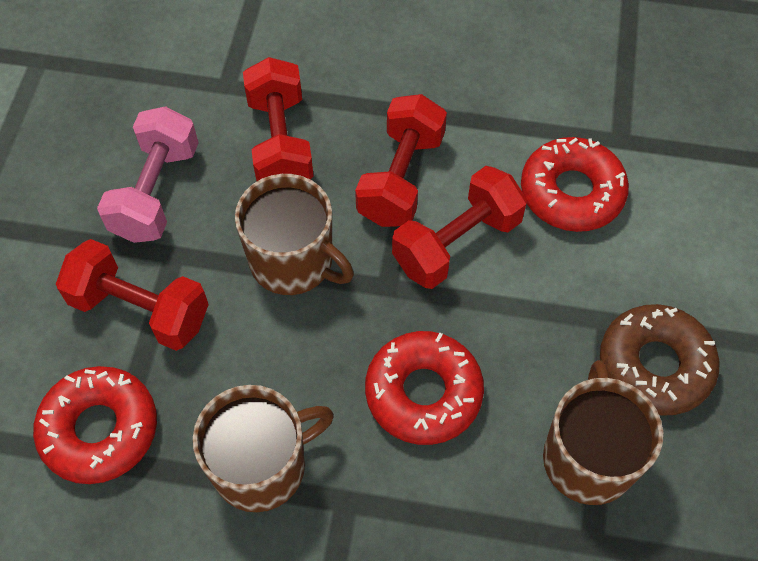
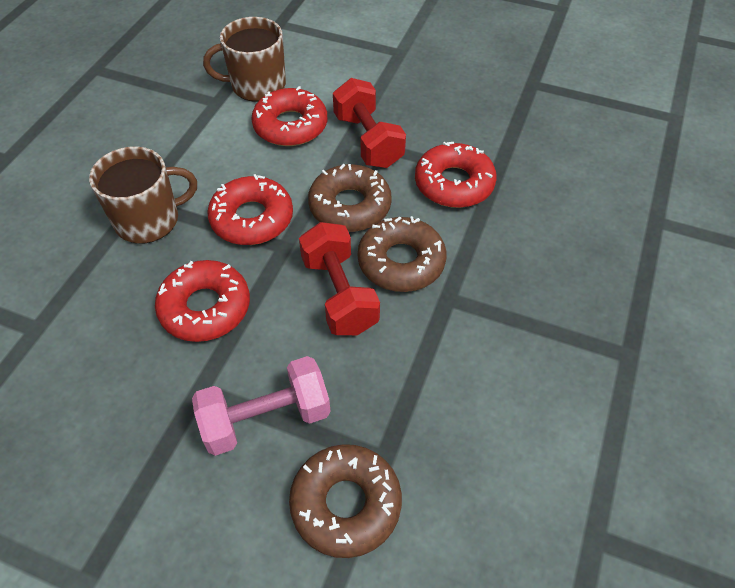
brown donut: [600,304,719,416] = 1 -> [289,444,402,558] [308,164,392,232] [358,216,446,292] = 3
brown mug: [193,385,334,512] [235,174,354,295] [543,360,663,505] = 3 -> [89,146,197,244] [203,17,286,102] = 2
red donut: [33,366,157,484] [365,331,484,445] [521,137,629,232] = 3 -> [155,260,250,342] [207,174,293,245] [251,86,327,146] [415,142,497,208] = 4
red dumbbell: [56,239,209,351] [243,57,313,181] [355,94,447,227] [392,166,527,289] = 4 -> [299,222,380,335] [333,78,406,168] = 2

